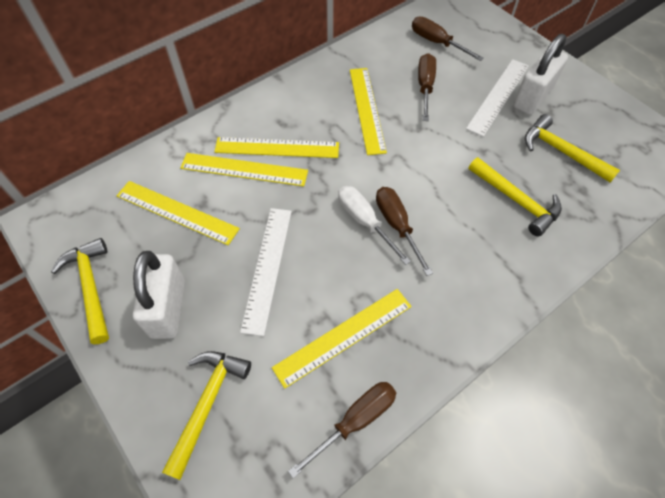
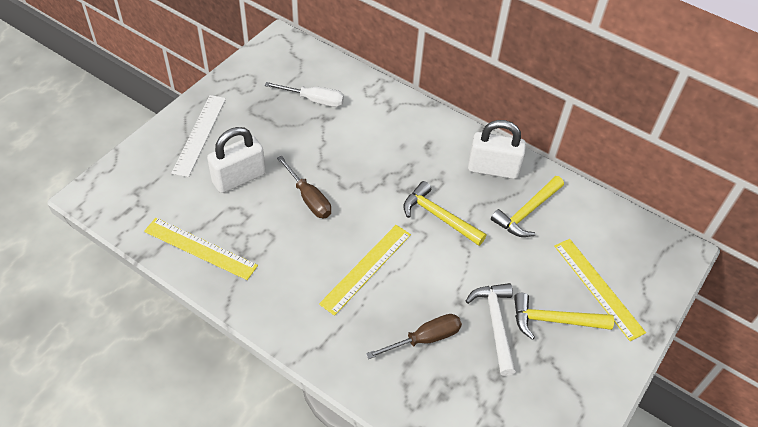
brown screwdriver: [288,382,396,478] [376,187,433,276] [412,16,484,61] [418,53,436,121] = 4 -> [277,156,331,218] [366,314,462,359] = 2
white hammer: none = 0 -> [466,283,516,376] = 1
white ruler: [240,208,292,336] [466,59,529,137] = 2 -> [171,95,226,177] = 1
yellow hammer: [51,238,109,345] [162,351,251,480] [469,157,562,236] [525,114,620,183] = 4 -> [403,181,486,246] [491,176,564,237] [514,293,614,340] = 3
yellow ruler: [117,181,240,245] [180,153,308,186] [214,137,339,158] [272,289,412,389] [350,68,387,155] = 5 -> [144,218,258,280] [319,225,411,316] [554,239,646,341] = 3

